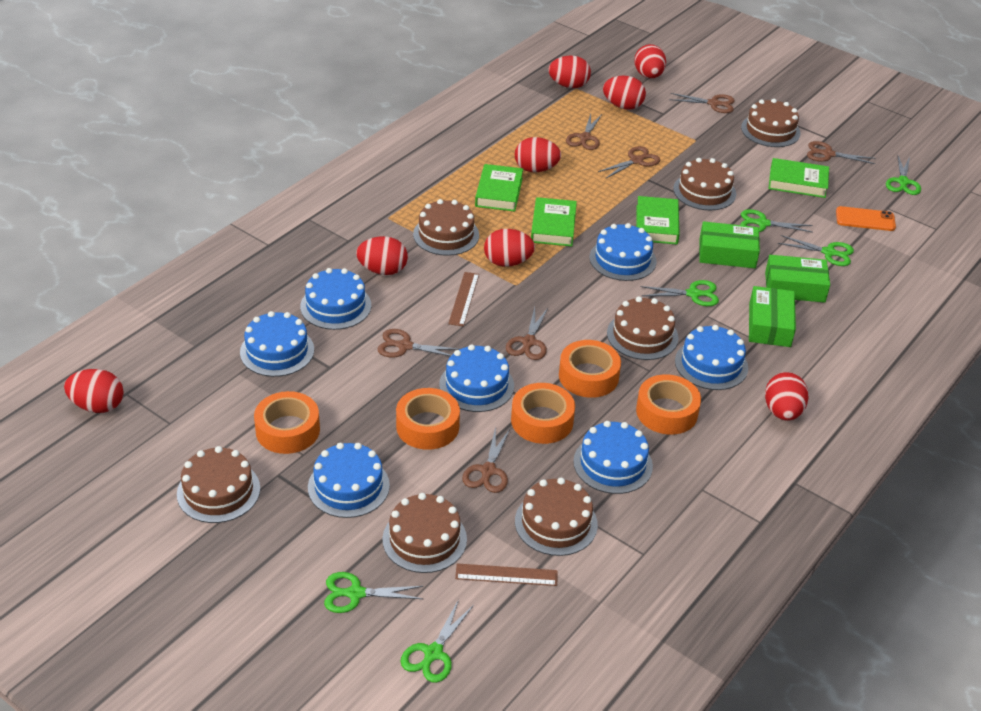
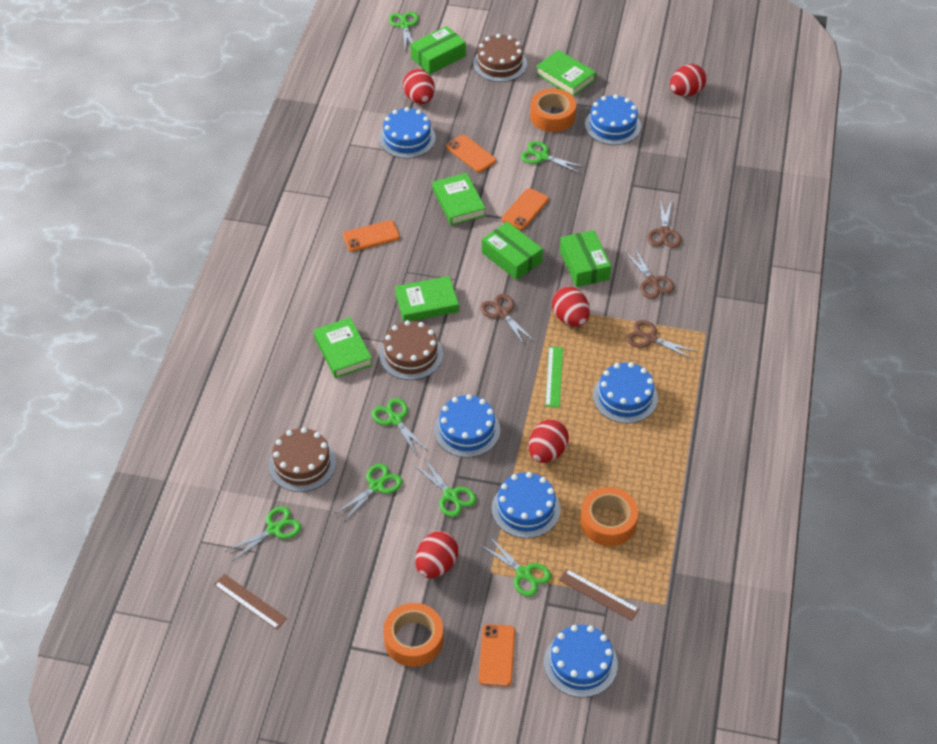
blue cake: [240,311,314,377] [300,268,371,330] [308,443,390,518] [439,344,514,412] [573,421,653,494] [589,223,656,281] [675,325,748,390] = 7 -> [379,107,436,158] [434,394,500,458] [492,472,561,538] [544,625,618,698] [585,94,641,145] [593,362,658,424] = 6
brown cake: [177,446,260,523] [382,493,467,573] [413,199,479,256] [515,478,598,556] [607,297,679,360] [673,158,736,210] [741,99,800,147] = 7 -> [269,427,336,492] [379,320,443,380] [473,34,527,82] = 3
brown scissors: [378,329,459,357] [462,427,510,493] [506,307,548,360] [566,114,602,150] [598,146,660,178] [670,93,735,113] [807,141,876,164] = 7 -> [480,294,535,346] [624,248,675,299] [626,320,698,360] [647,199,681,248] = 4
green ruler: none = 0 -> [545,346,563,407] = 1
green scissors: [324,572,424,613] [400,599,474,683] [641,280,719,306] [740,209,813,233] [778,235,854,266] [886,156,921,195] = 6 -> [225,506,301,561] [335,464,403,521] [372,398,428,456] [389,12,419,49] [414,458,476,517] [480,536,551,597] [521,141,584,173] = 7
orange phone: [836,206,896,231] = 1 -> [343,220,400,252] [446,135,496,172] [479,624,515,687] [502,188,549,230] = 4
orange tape: [254,391,320,454] [396,388,460,450] [511,383,575,444] [559,340,621,398] [636,374,701,435] = 5 -> [383,603,443,667] [530,88,576,132] [580,487,638,546] = 3
red egg: [64,369,124,413] [356,236,408,275] [484,229,535,267] [515,137,561,172] [548,55,591,88] [603,76,646,109] [634,44,666,79] [765,372,809,421] = 8 -> [403,69,435,104] [415,531,458,578] [529,419,569,463] [552,287,590,327] [670,64,706,97] = 5

